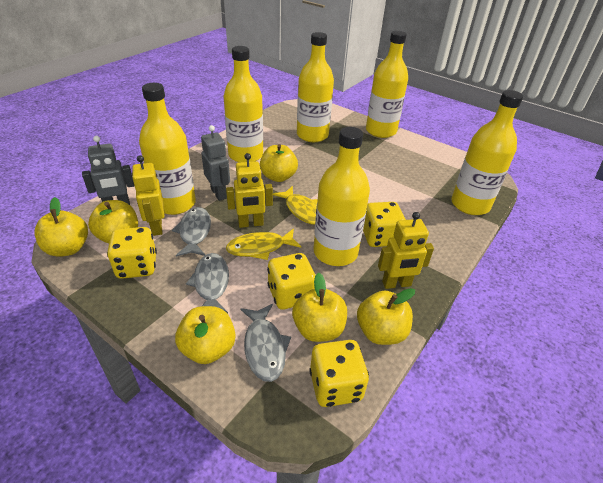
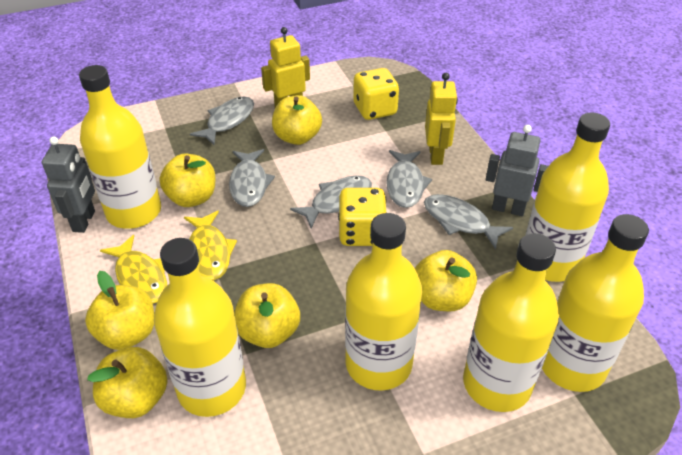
grey fish: [172,207,211,257] [186,253,229,314] [240,304,291,382] = 3 -> [190,97,254,145] [229,149,275,207] [290,175,372,228] [386,150,432,208] [424,194,513,250] = 5
yellow dice: [107,227,157,279] [267,253,315,310] [309,340,369,407] [363,202,406,247] = 4 -> [338,188,387,246] [353,68,399,120] = 2
yellow robot: [132,155,165,236] [226,153,273,228] [378,212,434,289] = 3 -> [261,27,310,108] [425,73,458,165] = 2

